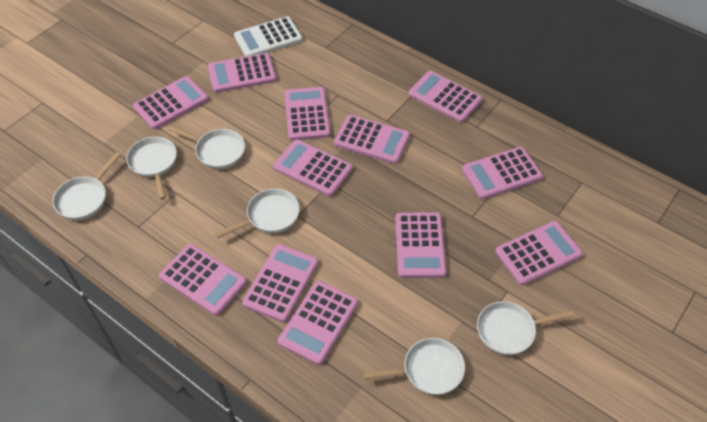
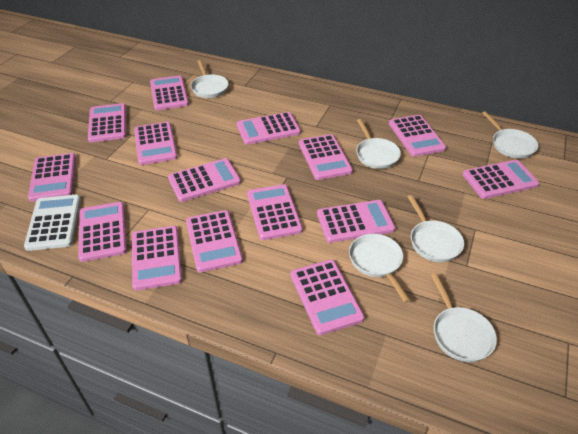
pink calculator: [133,76,209,129] [159,244,247,316] [208,53,276,93] [242,244,318,323] [273,139,353,197] [277,281,358,365] [284,87,331,141] [334,115,410,164] [395,212,447,278] [408,71,482,123] [462,147,543,199] [495,221,583,286] = 12 -> [28,153,76,202] [78,202,127,262] [88,103,126,143] [132,226,182,291] [134,122,178,165] [150,75,189,110] [168,158,241,202] [186,210,243,272] [237,112,301,145] [247,184,303,240] [290,260,365,335] [299,134,353,180] [317,200,395,243] [389,115,446,157] [462,160,539,199] = 15

